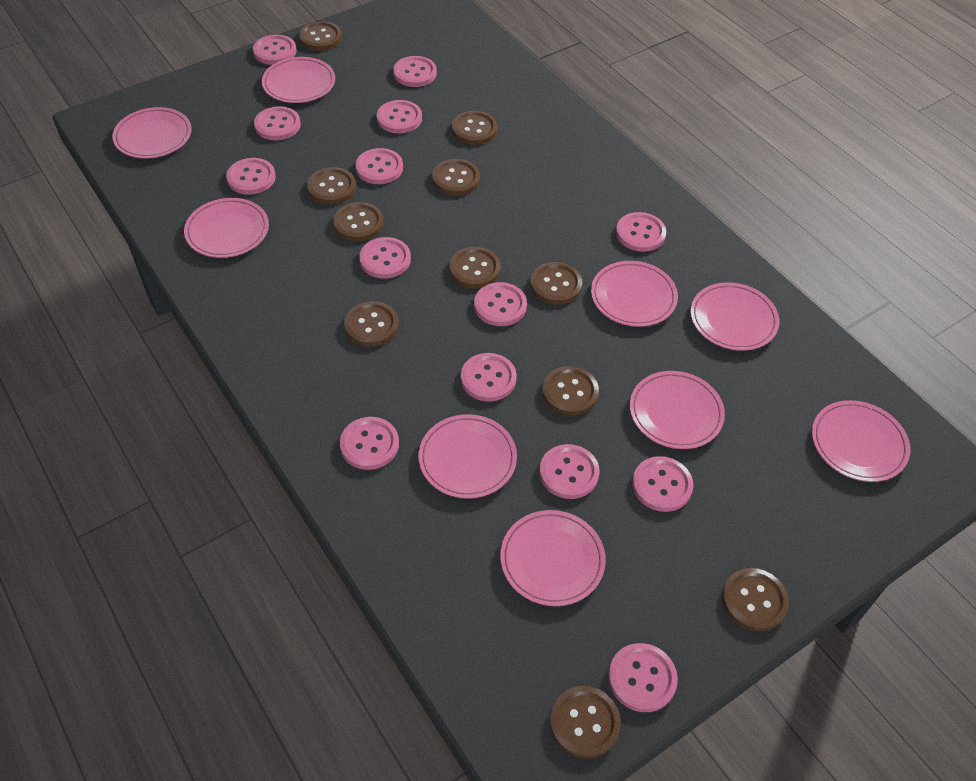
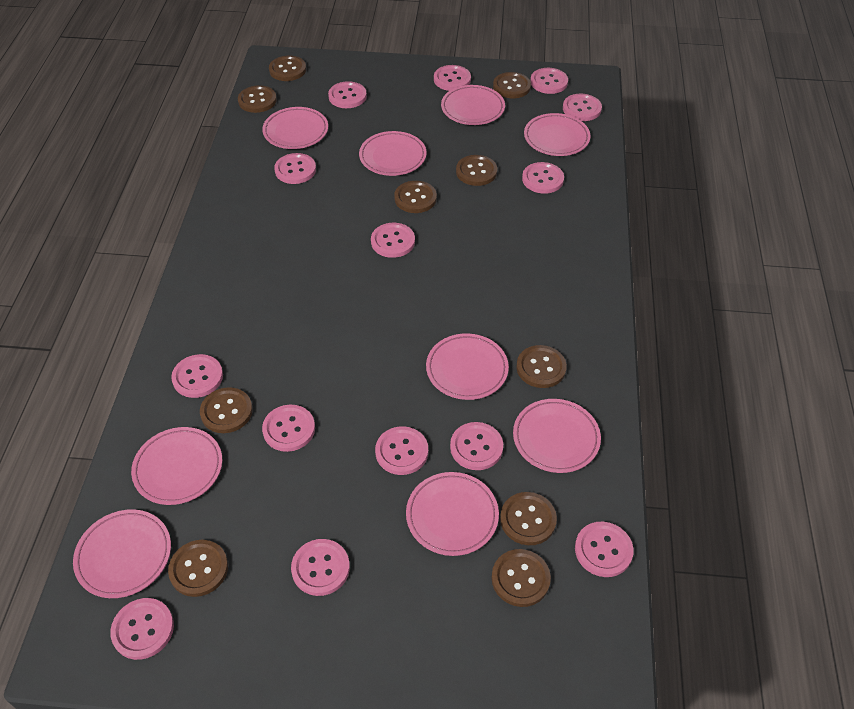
brown button: [299,21,342,51] [307,167,356,205] [333,202,383,241] [344,301,399,347] [432,159,480,196] [449,247,501,289] [452,111,497,145] [530,262,582,305] [542,366,599,416] [550,686,621,759] [722,568,789,631] = 11 -> [168,540,228,597] [200,387,253,433] [238,85,277,113] [269,56,306,81] [394,181,437,213] [456,155,497,186] [491,549,551,607] [493,72,531,98] [500,492,557,545] [516,345,567,388] = 10

